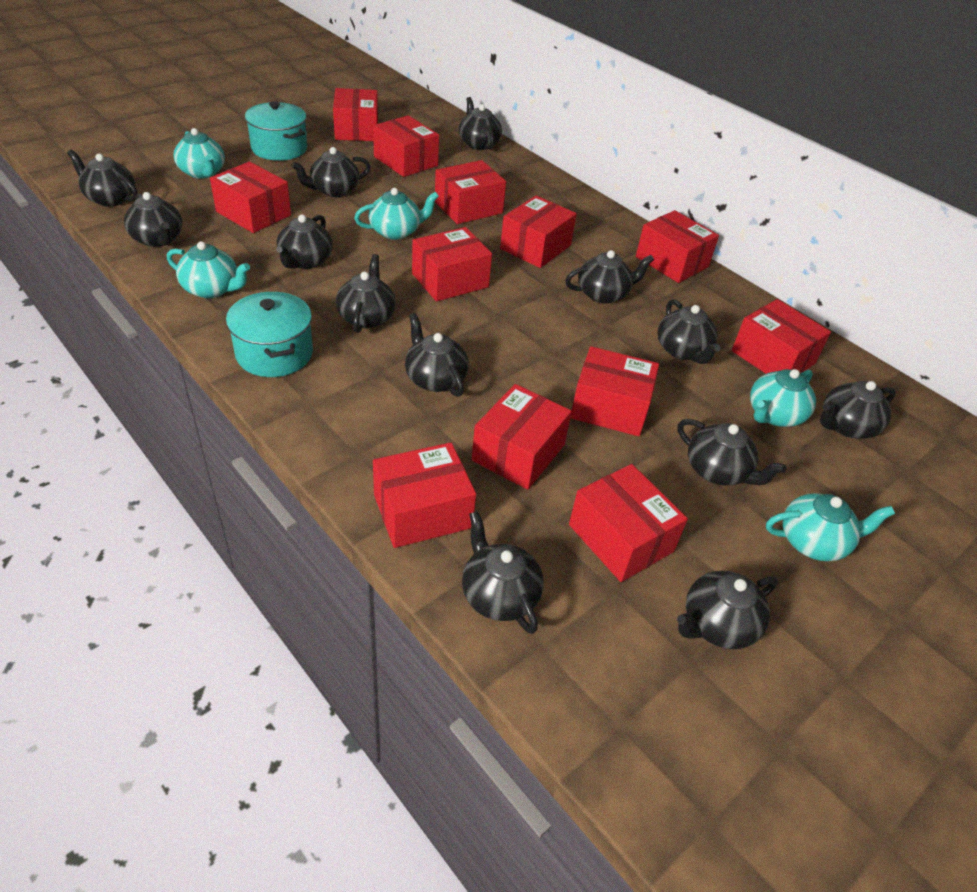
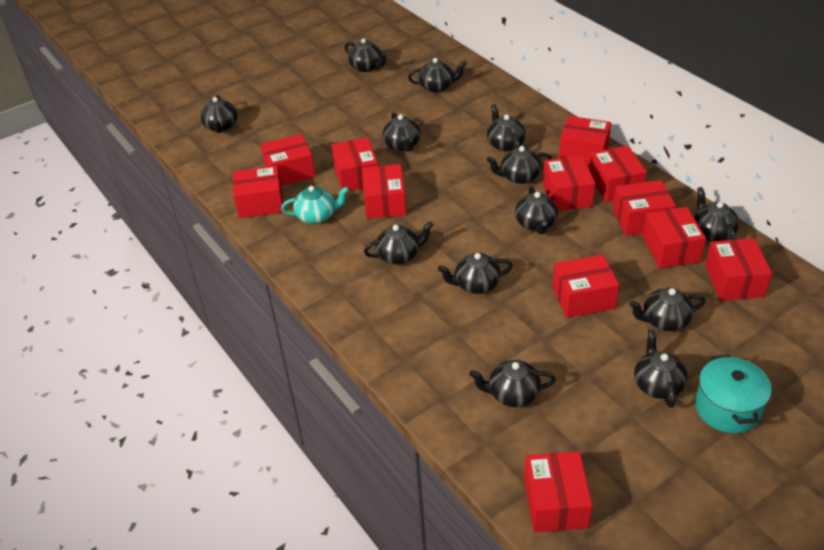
turquoise pot: [226,292,313,377] [245,101,307,161] = 2 -> [695,355,772,433] = 1
turquoise teapot: [167,241,250,298] [173,128,225,179] [354,188,439,240] [750,369,816,427] [766,493,895,561] = 5 -> [281,186,349,224] = 1

